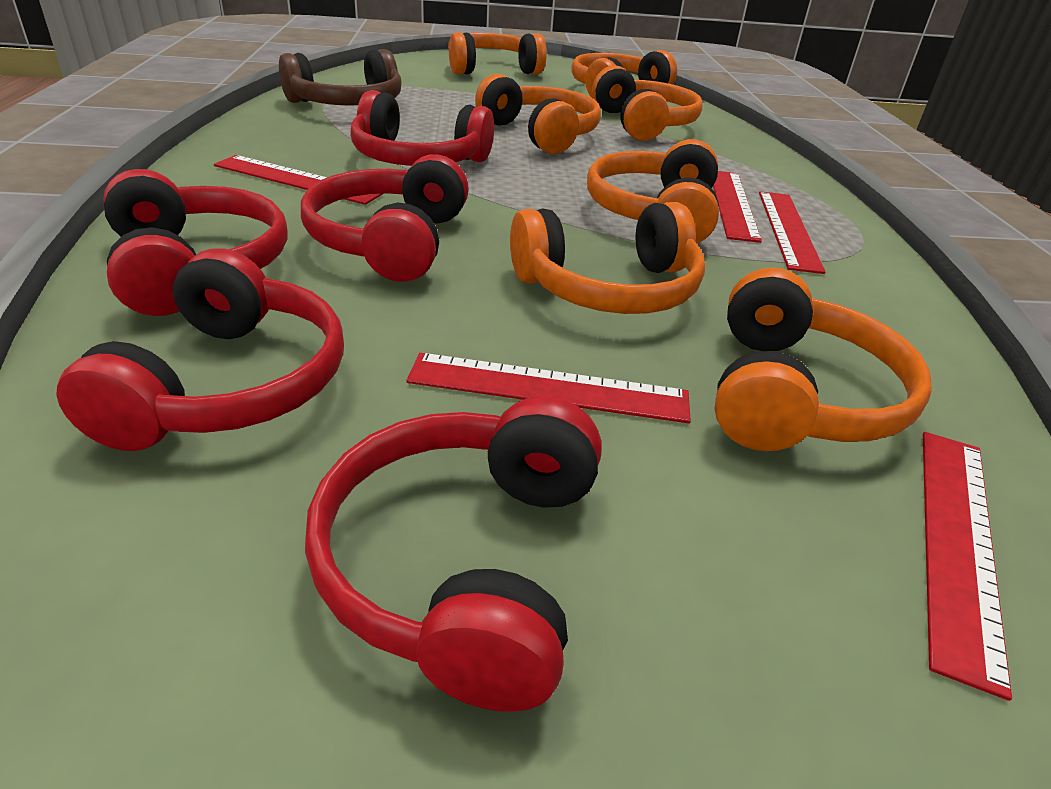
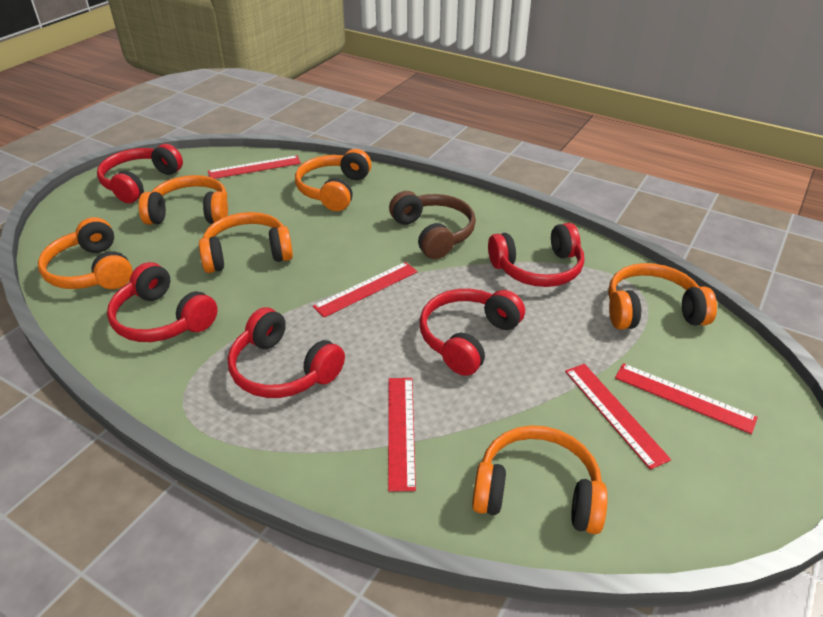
orange headphones: [448,32,547,75] [475,74,601,154] [510,202,705,314] [571,50,677,98] [587,139,719,244] [592,65,703,141] [715,267,932,451] = 7 -> [38,217,133,289] [138,175,228,225] [199,212,293,273] [295,149,371,211] [472,425,608,534] [608,263,717,330] = 6

